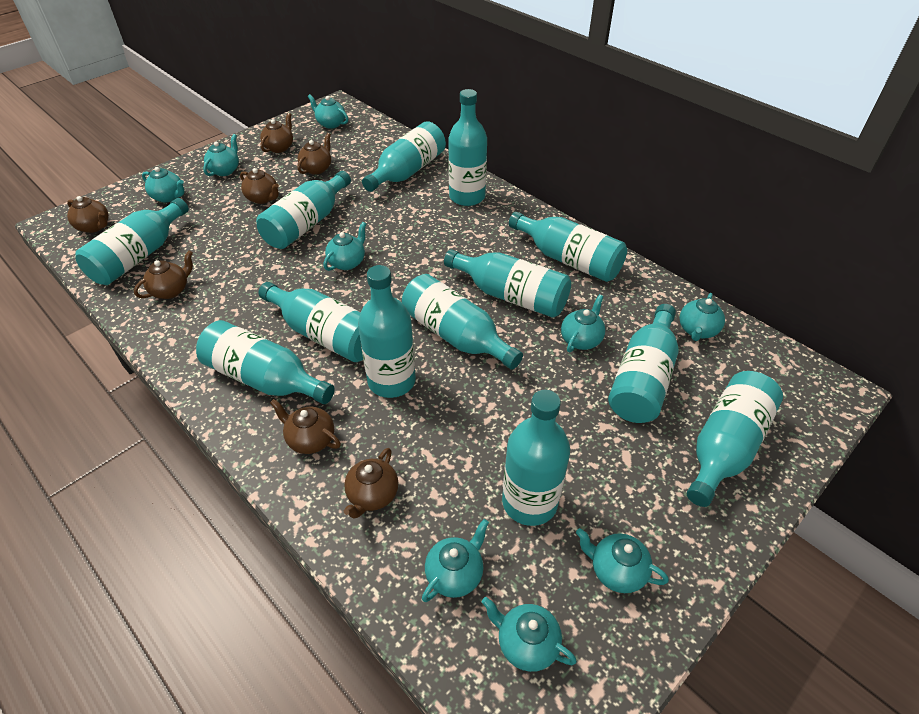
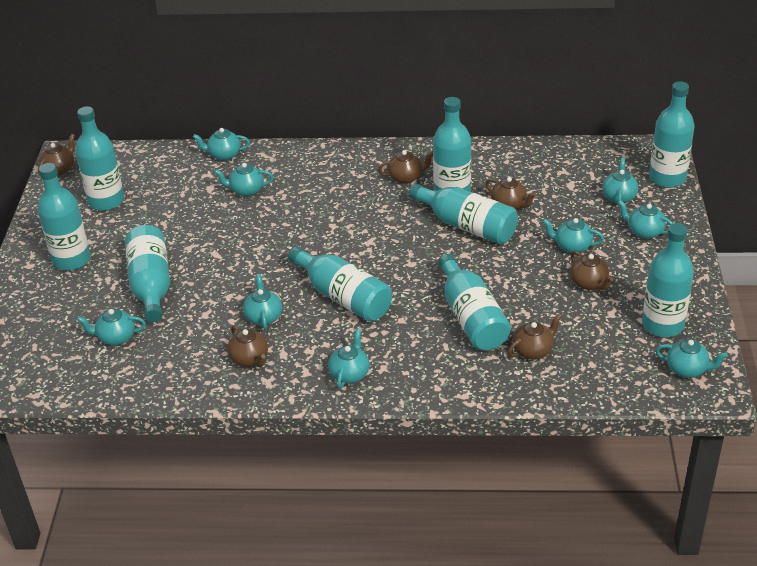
brown teapot: [67,196,109,233] [134,250,193,299] [240,168,279,204] [260,113,293,153] [270,399,341,454] [298,133,331,175] [344,448,398,519] = 7 -> [38,134,75,176] [227,325,268,367] [378,150,433,184] [486,177,536,209] [508,313,562,360] [570,251,614,290] = 6
turquoise bottle: [75,198,189,285] [196,320,335,404] [256,171,351,249] [258,282,363,362] [358,265,416,398] [362,121,446,192] [402,274,523,369] [444,249,571,318] [448,89,487,206] [502,390,570,526] [509,212,627,282] [608,304,679,423] [687,371,783,507] = 13 -> [38,163,91,271] [75,106,124,211] [125,225,170,322] [289,246,392,322] [409,183,518,244] [433,97,471,192] [438,254,511,351] [642,223,694,337] [649,81,695,188] = 9

